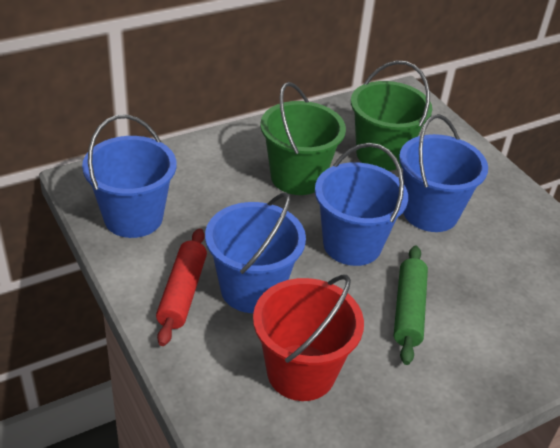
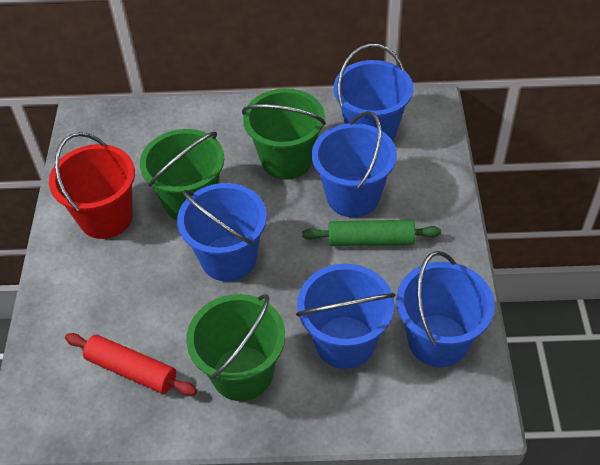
blue bucket: [82,114,176,238] [205,192,306,313] [315,143,408,266] [399,114,488,232] = 4 -> [177,183,267,282] [296,264,395,369] [312,111,397,217] [334,44,413,141] [396,251,495,367] = 5
green bucket: [260,82,346,195] [351,60,432,171] = 2 -> [140,129,224,221] [186,294,285,401] [242,88,326,180] = 3

